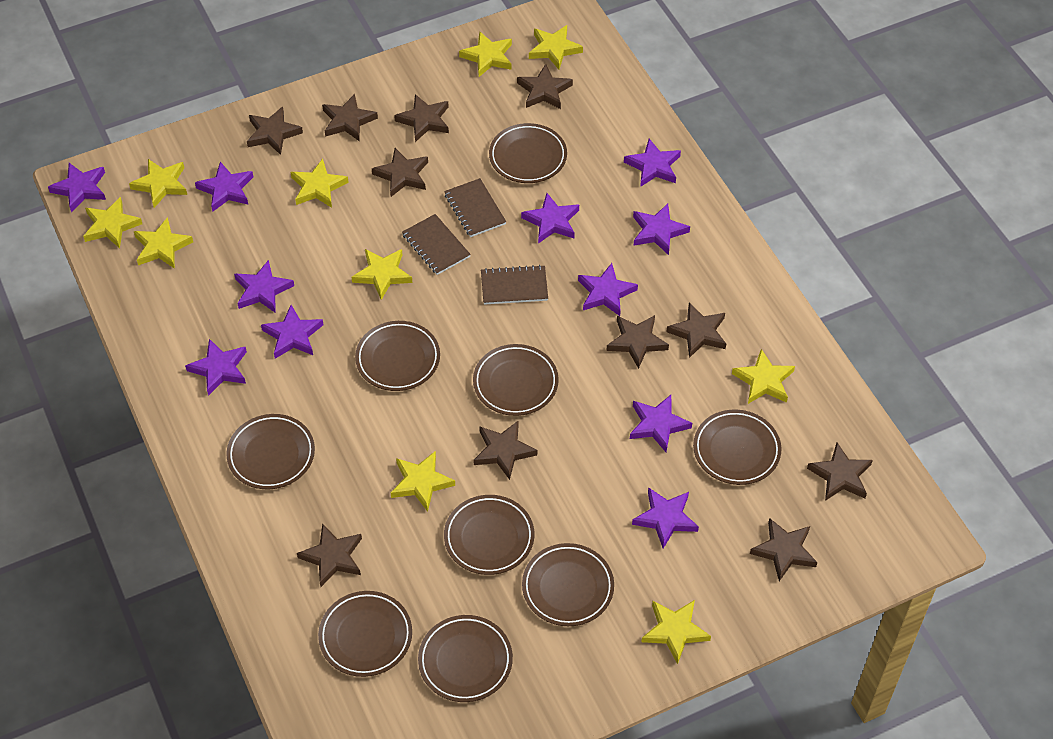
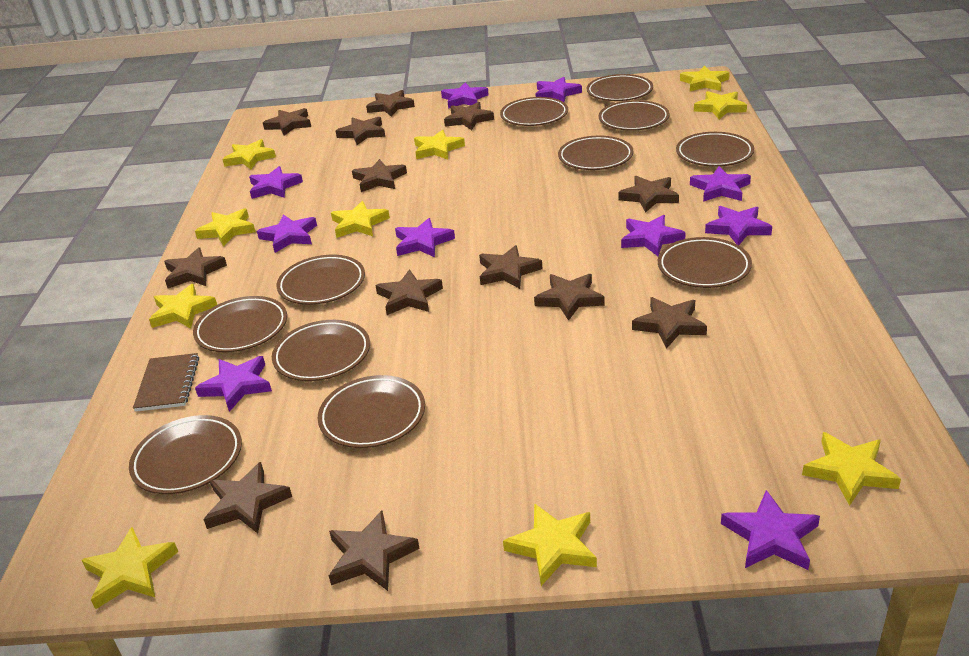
brown notebook: [402,214,471,275] [444,178,506,237] [481,265,548,305] = 3 -> [133,353,199,412] = 1
brown plate: [226,414,315,489] [318,591,412,677] [355,321,440,391] [418,615,513,702] [444,495,534,575] [473,344,559,416] [489,123,567,183] [522,543,614,626] [693,410,782,485] = 9 -> [129,415,242,494] [193,296,287,352] [272,320,370,381] [277,255,365,305] [318,375,425,448] [500,97,568,126] [558,136,633,170] [587,74,653,101] [598,100,670,131] [658,237,752,288] [676,132,754,167] = 11
brown star: [247,106,303,155] [297,523,362,587] [322,94,378,142] [372,148,428,197] [394,94,449,142] [474,421,537,480] [517,64,573,109] [607,315,669,369] [666,303,726,358] [750,518,818,581] [807,442,873,501] = 11 -> [164,247,227,289] [203,462,292,534] [263,108,311,136] [329,510,420,591] [336,117,385,145] [352,159,407,192] [366,90,415,117] [375,269,443,315] [444,102,494,130] [479,245,543,289] [534,274,605,321] [618,176,679,212] [632,297,707,349] = 13
purple star: [48,163,106,212] [185,339,247,396] [195,162,253,211] [234,260,294,313] [261,305,324,359] [521,193,579,243] [578,263,638,316] [624,139,681,187] [630,395,692,452] [632,487,699,549] [633,204,690,255] = 11 -> [195,356,272,412] [249,166,303,199] [257,215,317,253] [395,218,455,257] [441,82,489,109] [536,77,582,102] [621,215,686,256] [690,166,751,202] [705,206,772,245] [721,490,820,570] = 10

